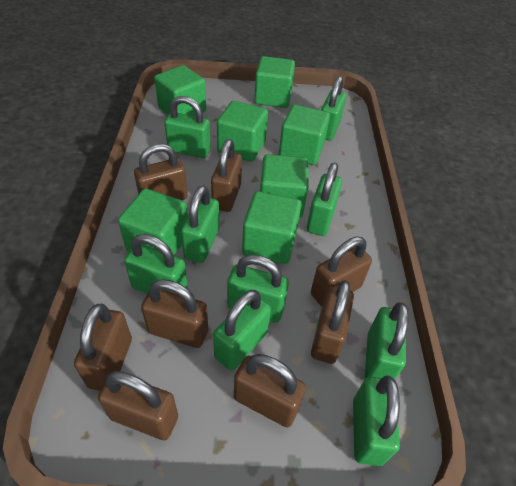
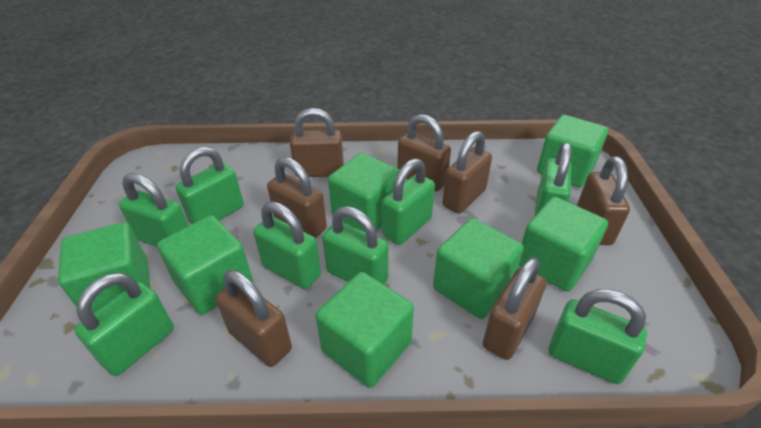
brown padlock: [74,304,132,391] [98,371,178,440] [134,143,188,200] [141,279,208,348] [211,139,242,212] [234,354,306,427] [311,237,372,306] [311,280,354,364] = 8 -> [215,270,292,367] [267,157,327,239] [290,108,344,177] [397,114,451,191] [442,131,492,214] [483,257,546,360] [577,156,630,245] = 7
green padlock: [124,234,188,294] [164,96,211,158] [181,185,219,263] [213,290,271,371] [227,254,289,322] [307,162,342,236] [321,76,347,141] [353,375,400,466] [365,302,409,380] = 9 -> [74,272,174,376] [119,173,188,247] [175,147,244,224] [253,202,321,289] [322,206,389,284] [382,158,435,245] [534,142,572,217] [549,289,647,384] = 8

